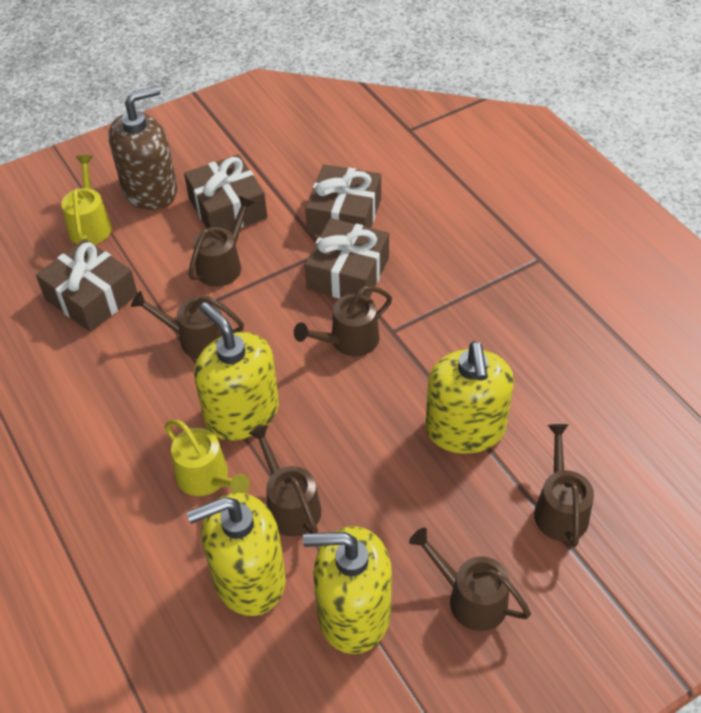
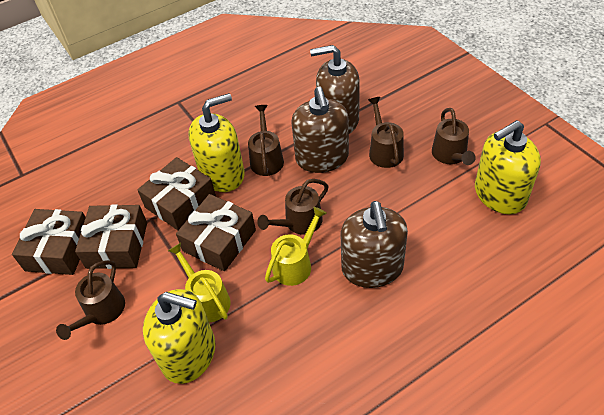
brown soap dispenser: [109,86,177,210] = 1 -> [291,87,349,173] [310,45,360,134] [340,201,408,288] = 3
brown watering can: [131,291,244,359] [188,196,255,287] [249,425,321,536] [294,286,392,356] [409,528,531,631] [534,424,594,547] = 6 -> [56,260,125,340] [248,105,284,176] [257,179,329,234] [368,97,404,168] [432,108,476,165] = 5
yellow soap dispenser: [187,493,286,616] [194,302,279,441] [303,526,392,654] [425,341,514,454] = 4 -> [143,289,216,384] [188,93,245,192] [475,120,541,214] = 3

